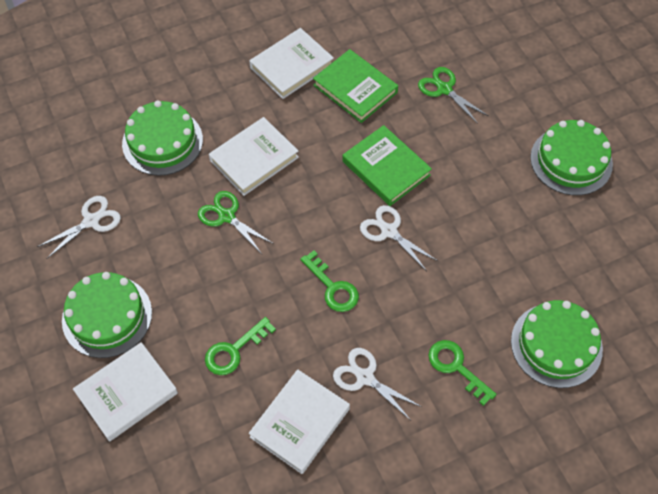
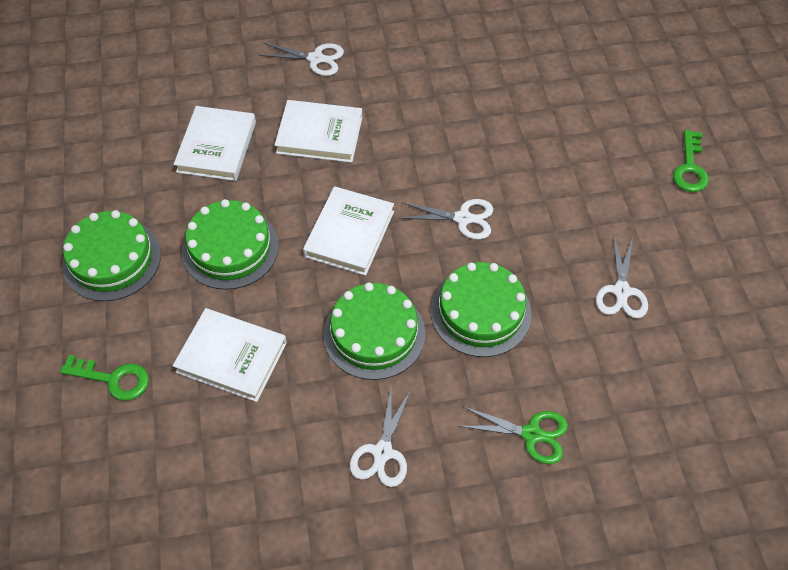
green book: [313,49,398,123] [342,125,432,206] = 2 -> none = 0
green key: [205,317,276,375] [300,251,359,312] [428,340,497,406] = 3 -> [60,355,149,401] [673,130,709,192] = 2
green scissors: [198,191,274,254] [418,67,488,124] = 2 -> [458,406,568,464] = 1
white scissors: [37,196,121,259] [333,348,422,420] [360,205,438,271] = 3 -> [259,43,344,76] [350,388,412,487] [398,199,493,240] [596,235,648,318] = 4

